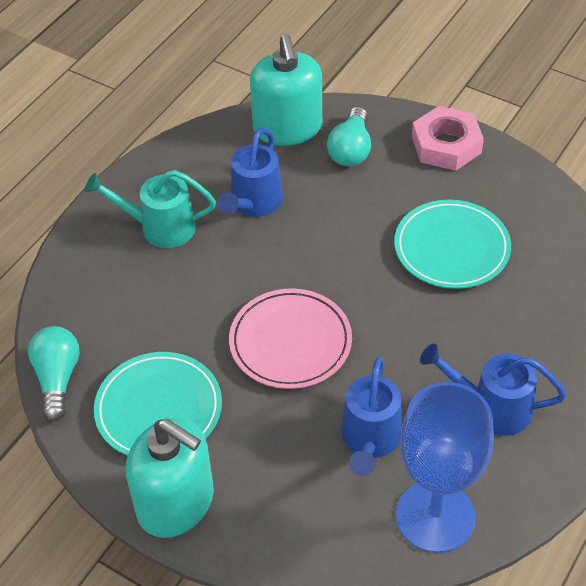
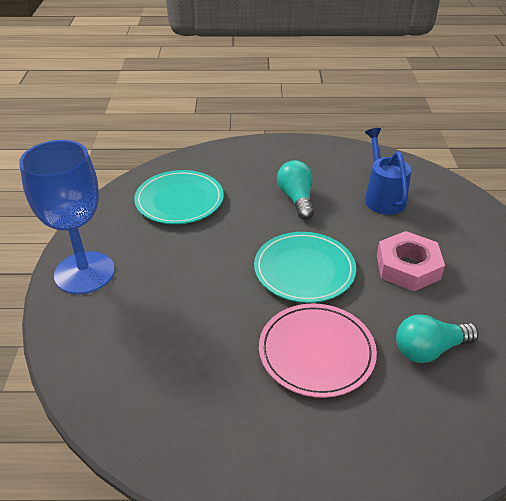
blue watering can: [218,128,283,217] [341,356,402,476] [420,344,566,436] = 3 -> [365,128,411,215] = 1
turquoise soap dispenser: [126,418,214,538] [250,34,322,146] = 2 -> none = 0
turquoise watering can: [85,170,216,248] = 1 -> none = 0

